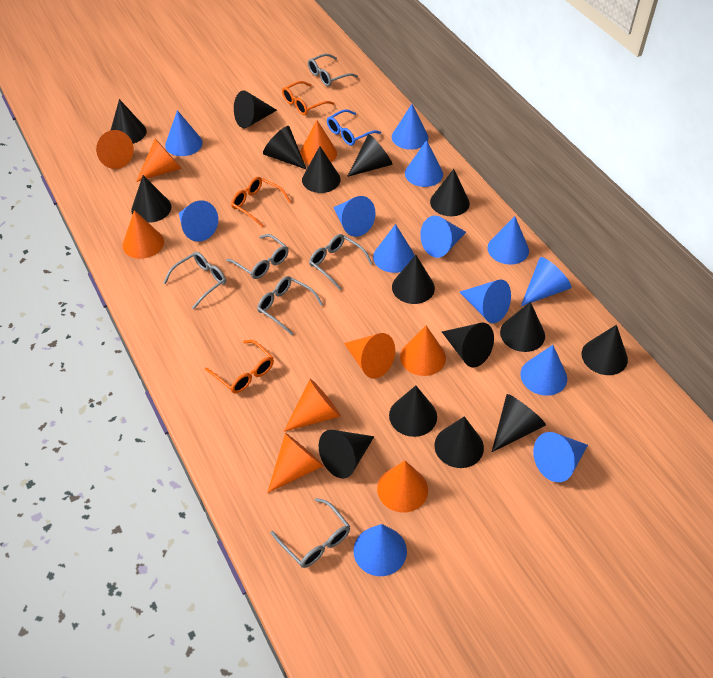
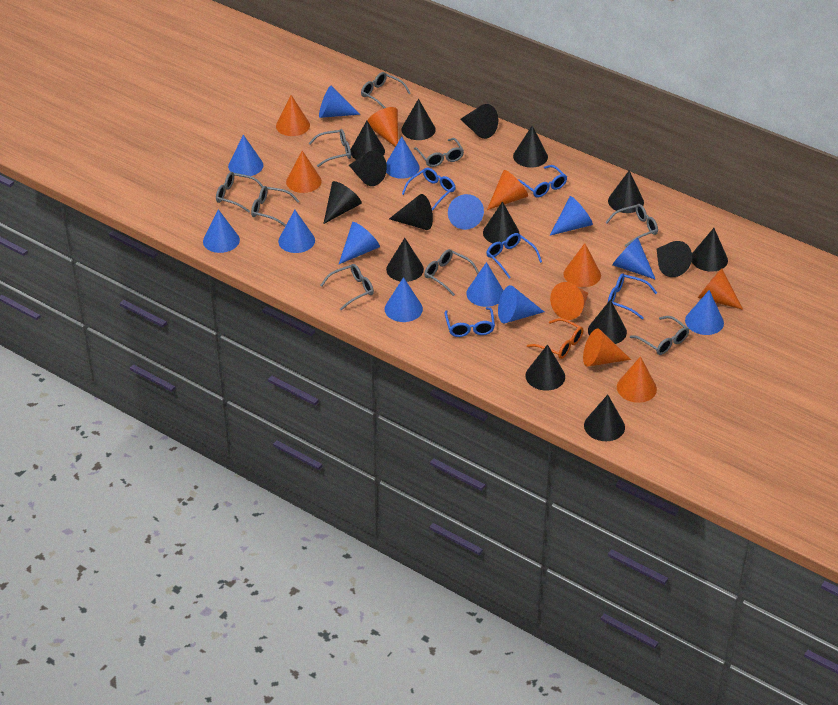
blue glasses: [327,109,381,146] = 1 -> [402,168,455,211] [444,307,495,337] [486,233,542,278] [518,165,567,197] [608,273,657,320] = 5
grey glasses: [164,252,226,309] [226,234,289,279] [257,276,323,335] [271,498,350,568] [308,54,358,86] [309,234,372,290] = 6 -> [216,172,263,213] [251,186,299,226] [308,129,351,167] [320,264,374,310] [361,72,411,108] [414,138,464,167] [424,249,479,296] [605,204,658,247] [630,316,689,355] = 9
orange glasses: [205,340,274,393] [231,177,291,227] [282,81,335,115] = 3 -> [527,318,583,359] = 1

